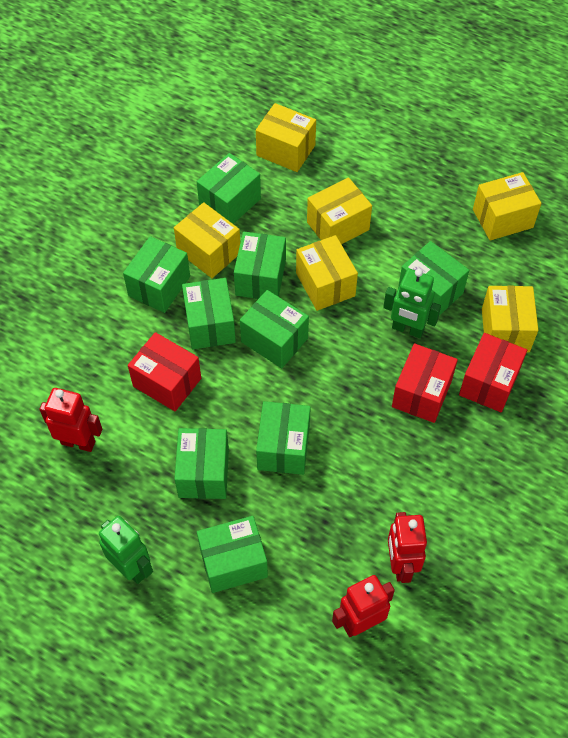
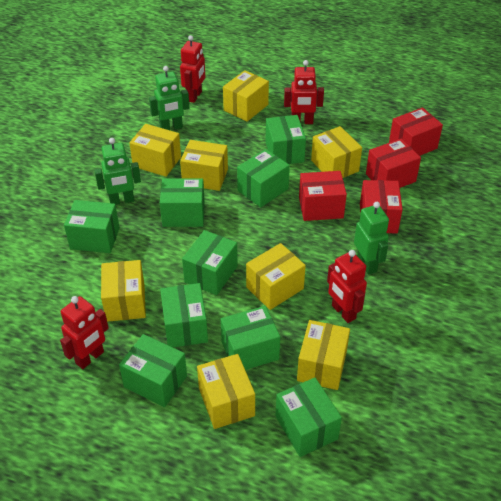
green robot: [99,516,153,584] [383,269,441,338] = 2 -> [94,138,141,205] [149,66,190,130] [354,202,389,275] = 3
red box: [128,332,201,411] [392,343,458,423] [459,333,527,412] = 3 -> [299,171,347,221] [360,180,403,233] [366,139,421,188] [389,107,443,156] = 4
red robot: [39,388,102,452] [332,575,395,637] [388,512,427,583] = 3 -> [60,296,109,369] [180,35,205,103] [284,60,324,124] [327,250,367,323] = 4
yellow box: [174,202,240,278] [256,103,316,172] [296,235,358,311] [307,177,372,244] [473,172,542,241] [482,286,538,352] = 6 -> [101,260,146,322] [129,124,181,177] [180,140,228,191] [197,354,255,429] [223,70,269,122] [246,243,306,310] [297,320,350,390] [311,126,362,178] = 8

